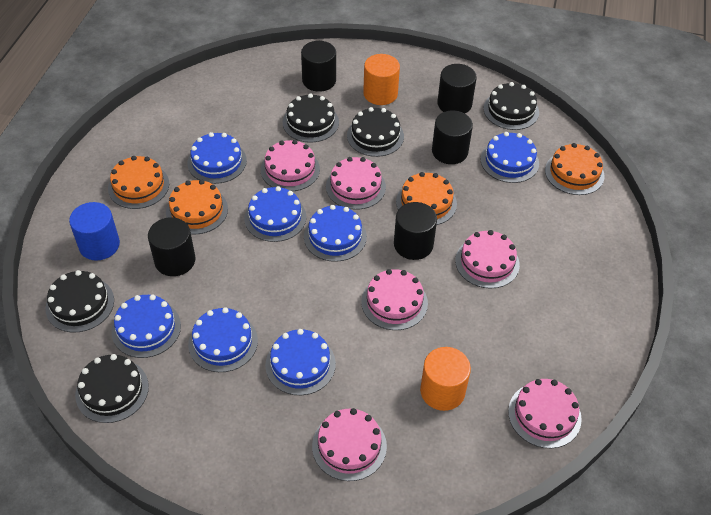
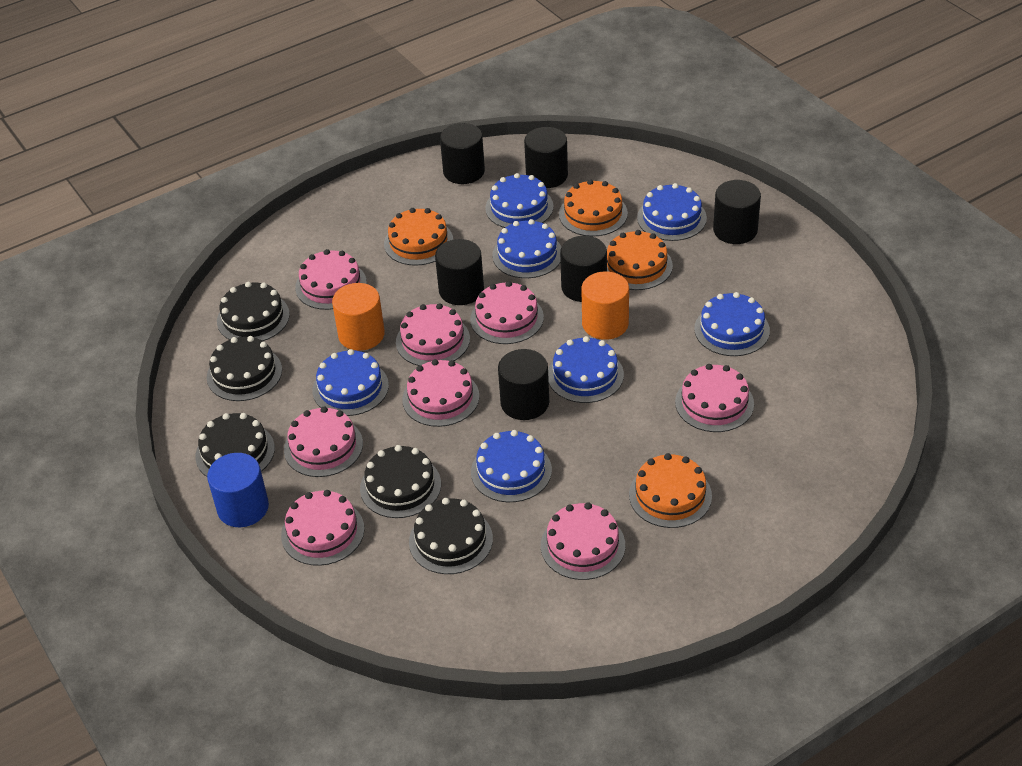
black cylinder: [148,217,196,276] [301,41,336,92] [394,202,437,260] [432,111,473,164] [437,64,477,113] = 5 -> [435,239,484,305] [440,123,485,184] [498,349,549,420] [524,127,568,188] [560,236,607,302] [713,180,761,244] = 6
pink cake: [261,140,320,191] [312,408,387,481] [326,157,386,210] [361,269,428,330] [455,230,520,289] [508,379,582,448] = 6 -> [281,490,364,566] [284,406,363,477] [295,249,367,310] [396,303,470,366] [402,359,479,427] [470,281,544,344] [541,502,625,580] [675,364,754,432] = 8

